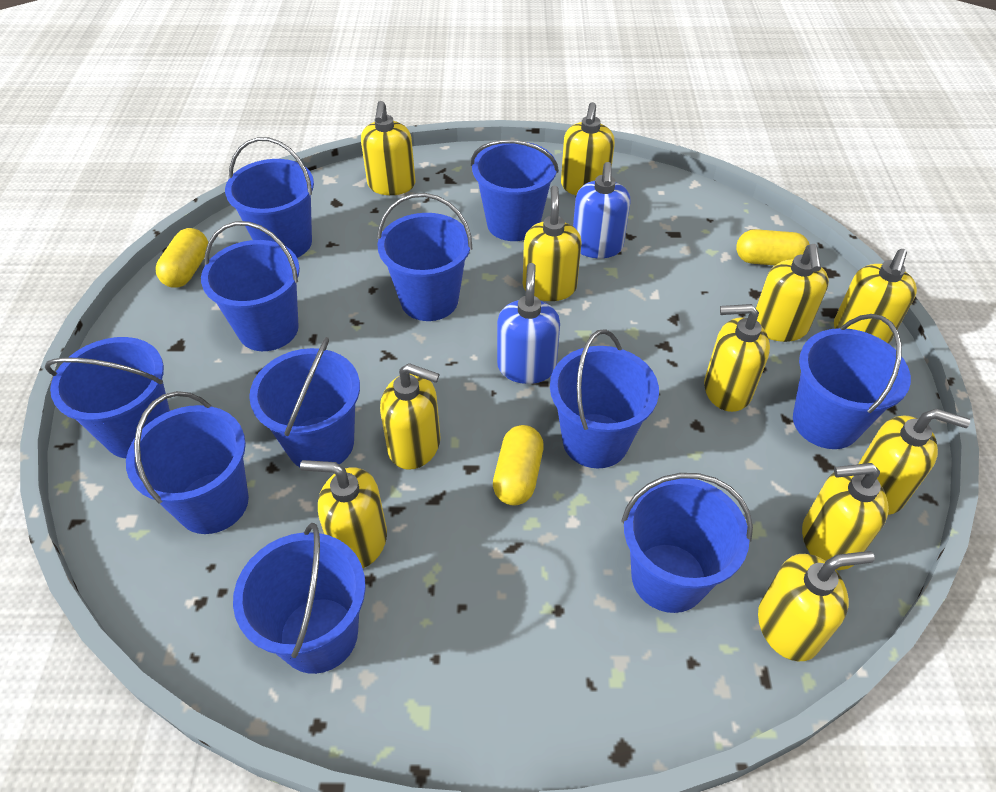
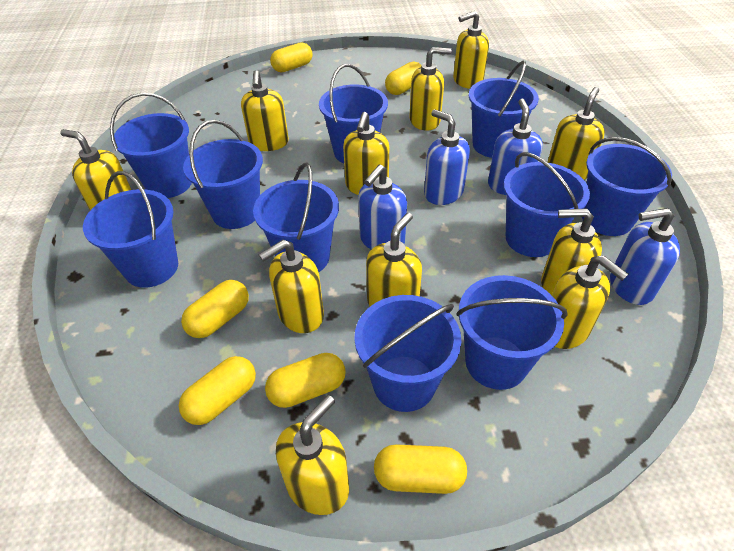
blue bucket: [45,337,170,458] [126,391,249,534] [201,221,300,351] [225,137,314,258] [233,523,366,674] [249,337,360,467] [377,193,472,321] [471,140,559,241] [550,330,659,468] [621,473,753,613] [793,314,911,449] = 11 -> [83,171,178,288] [110,93,192,198] [183,120,263,229] [253,162,339,272] [319,64,388,163] [354,295,461,412] [456,275,568,390] [469,61,539,158] [504,152,590,257] [582,137,672,236] = 10
blue soap dispenser: [497,263,560,384] [573,162,631,258] = 2 -> [358,165,407,250] [424,109,470,205] [488,98,543,195] [610,208,680,305] = 4
yellow capsule: [156,228,208,288] [493,425,544,506] [736,229,810,266] = 3 -> [179,356,256,425] [181,280,249,338] [265,353,346,408] [270,42,313,72] [374,444,467,494] [385,61,421,95] = 6

